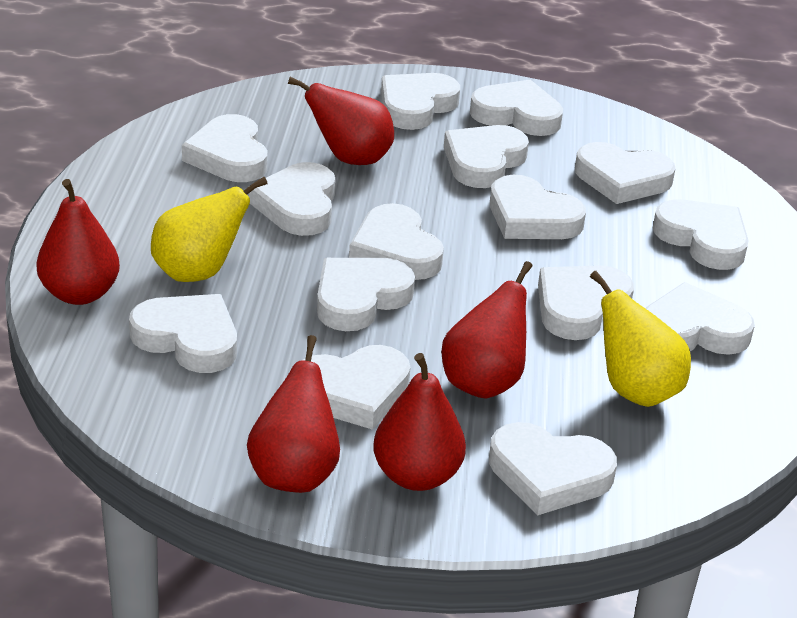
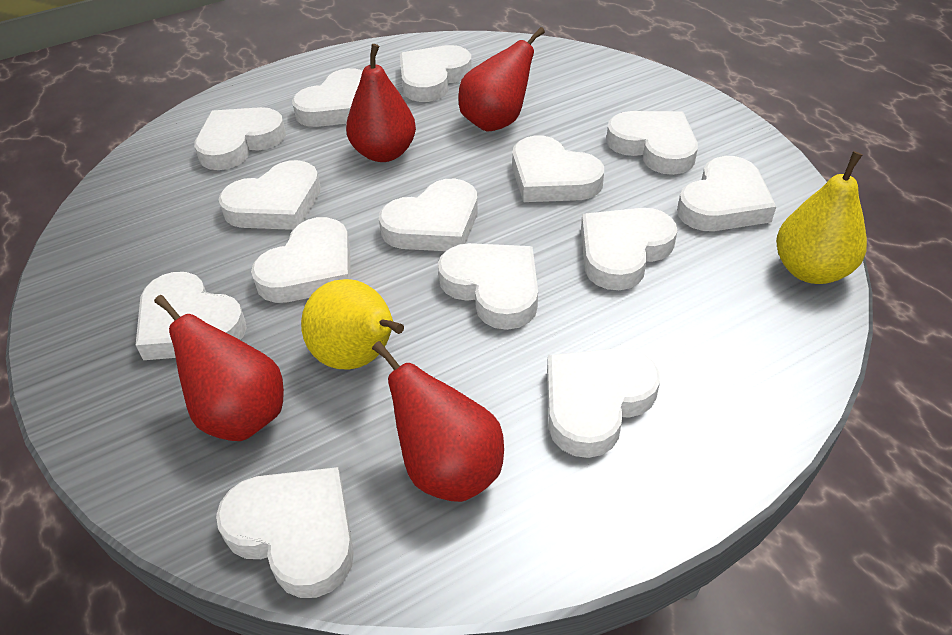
red pear: [36,179,120,305] [247,335,340,493] [288,77,394,165] [373,353,466,491] [441,261,532,399] = 5 -> [154,295,284,441] [346,44,416,162] [372,341,504,502] [458,27,545,132] = 4
white heart: [129,294,237,373] [182,114,267,182] [249,162,335,236] [301,345,411,430] [317,258,415,331] [349,203,444,280] [381,73,460,130] [444,125,529,188] [470,80,563,136] [489,422,617,516] [490,175,586,239] [538,265,634,340] [575,142,675,204] [645,282,755,355] [653,199,749,270] = 15 -> [136,272,247,360] [194,107,286,170] [216,467,354,598] [219,160,321,230] [251,217,351,303] [292,68,362,127] [379,179,478,251] [400,45,472,102] [438,243,538,330] [512,135,604,202] [547,348,660,458] [581,208,677,290] [606,111,698,175] [677,156,776,231] = 14

